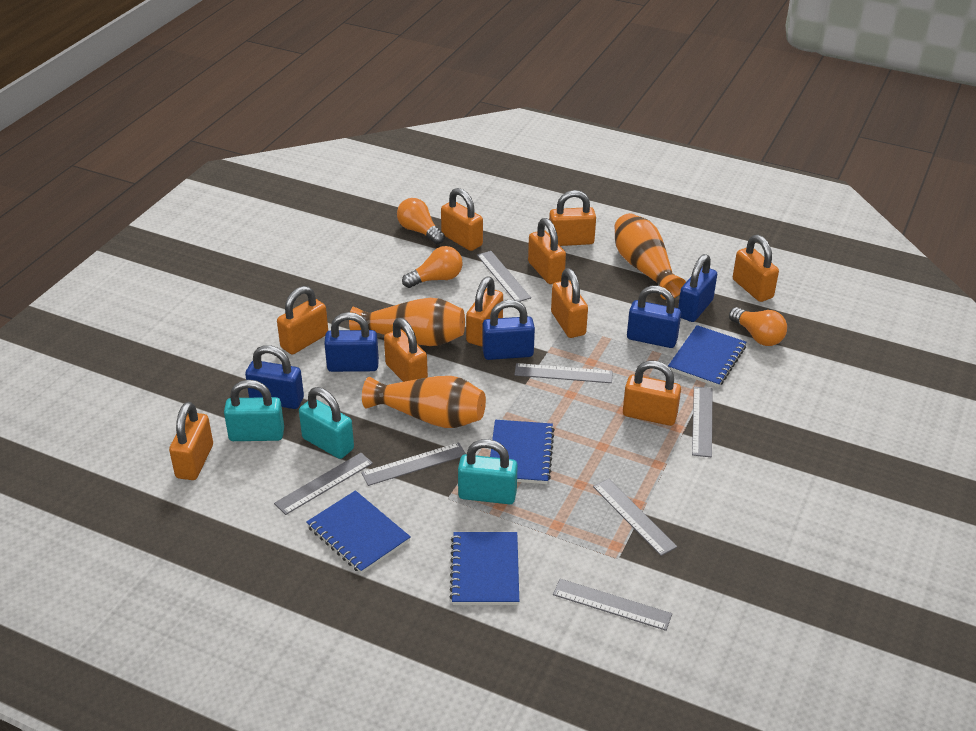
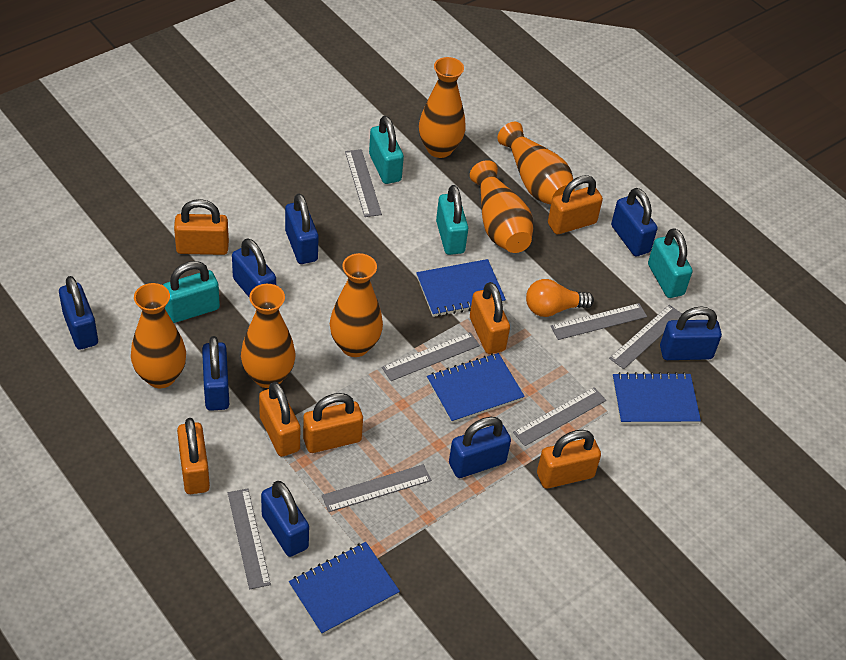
blue padlock: [245,345,304,409] [324,312,379,372] [482,300,535,360] [627,286,681,348] [678,254,717,322] = 5 -> [59,276,98,350] [202,336,229,411] [232,238,276,297] [261,481,309,557] [285,193,319,264] [449,417,511,478] [611,188,658,256] [660,307,722,360] = 8
orange light bulb: [397,198,445,244] [402,246,463,288] [729,307,787,346] = 3 -> [526,279,594,317] = 1
orange padlock: [169,402,213,480] [277,286,328,354] [384,318,428,382] [441,188,483,251] [466,277,503,346] [528,218,566,284] [549,190,596,246] [551,268,588,338] [623,361,681,426] [733,235,779,302] = 10 -> [174,199,229,255] [177,418,210,494] [259,382,300,457] [303,393,363,453] [470,282,510,354] [537,430,601,489] [548,175,603,234] = 7
orange vase: [349,298,465,346] [362,376,486,428] [614,213,686,300] = 3 -> [131,283,186,388] [241,284,296,388] [330,253,383,357] [419,57,466,158] [470,160,534,253] [497,122,575,205] = 6
turquoise padlock: [224,380,284,441] [299,387,354,459] [458,439,518,504] = 3 -> [163,261,220,323] [369,116,404,184] [436,185,468,255] [648,228,692,298] = 4

